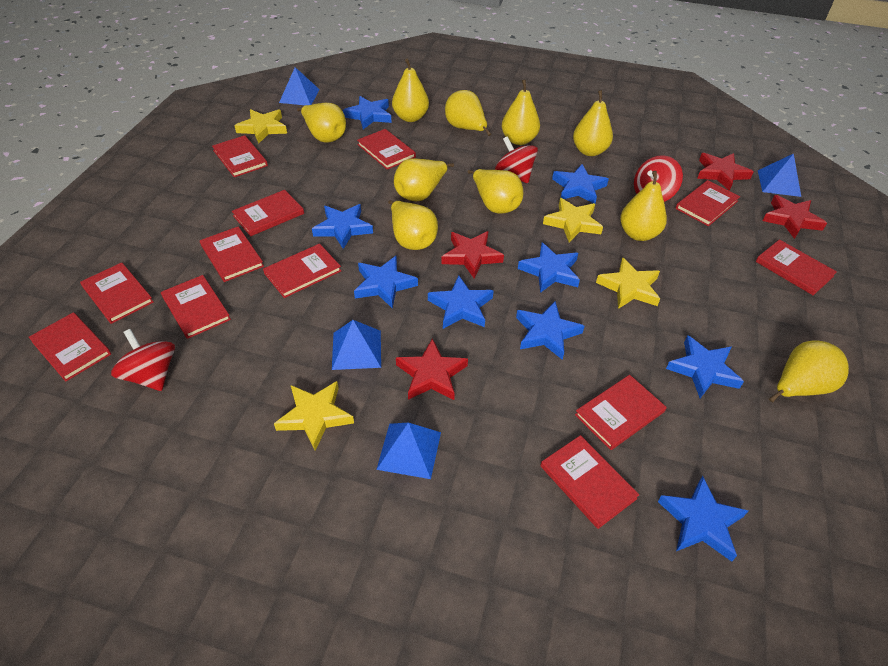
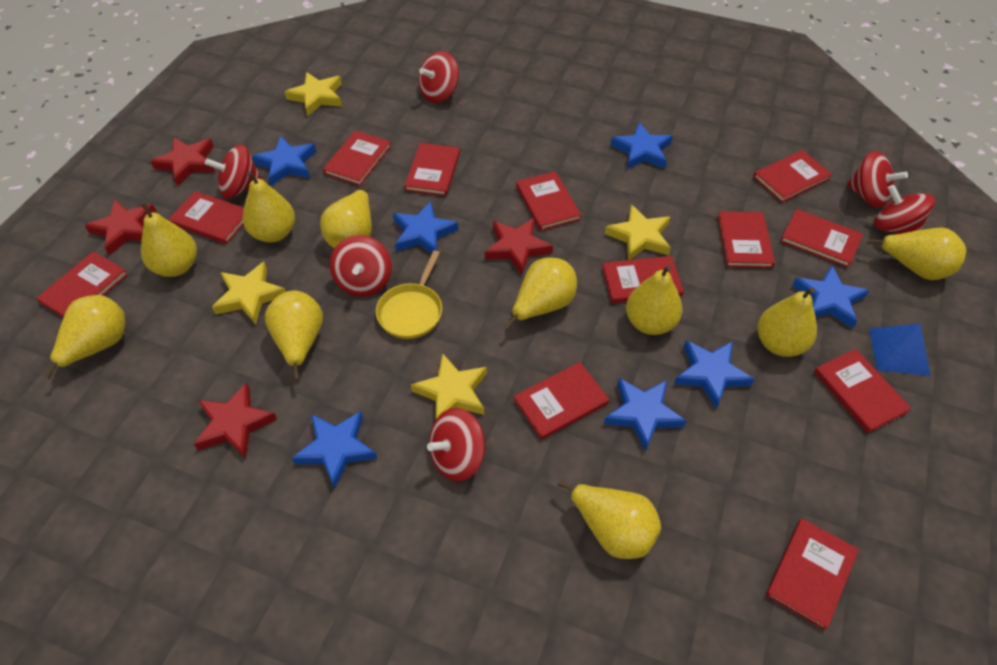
blue pyramid: [279,67,320,105] [332,320,381,370] [376,423,441,479] [758,154,801,197] = 4 -> [869,323,931,376] = 1
blue star: [312,204,373,249] [343,96,391,129] [354,256,418,309] [428,275,493,329] [516,301,584,360] [518,243,580,293] [552,164,609,204] [658,476,748,562] [666,335,744,398] = 9 -> [252,136,316,186] [292,411,377,489] [393,201,458,254] [604,378,686,452] [611,122,673,169] [674,340,754,409] [792,265,869,328] = 7
red spinning top: [111,329,175,391] [495,136,538,183] [634,155,683,202] = 3 -> [205,145,262,198] [330,235,392,297] [418,51,459,103] [427,408,485,481] [847,151,908,208] [874,185,935,234] = 6
yellow pan: none = 0 -> [376,250,442,339] = 1

